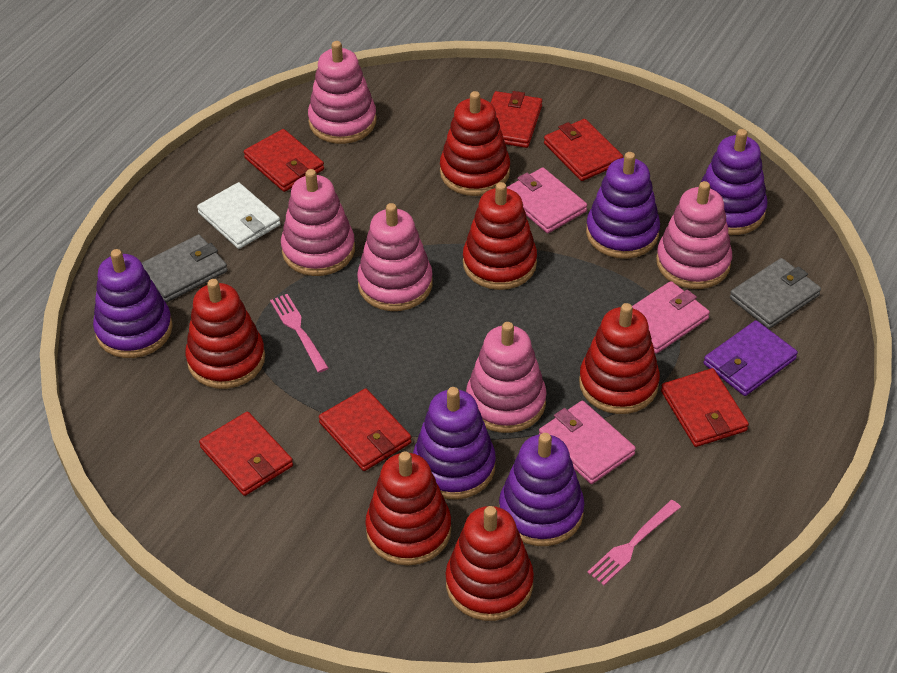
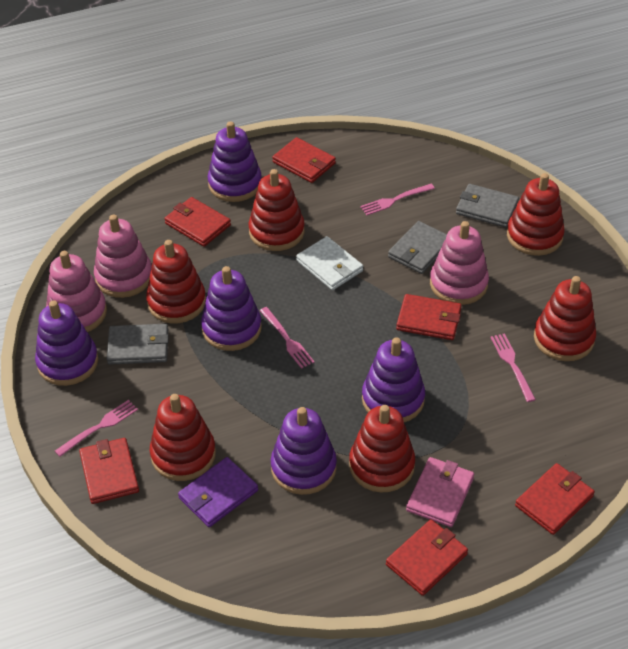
grey wallet: [142,235,228,303] [730,258,821,329] = 2 -> [107,324,169,365] [388,221,447,274] [456,184,519,228] = 3
pink fork: [270,294,329,373] [587,500,681,585] = 2 -> [55,400,138,457] [260,307,315,369] [360,184,435,215] [490,333,536,402] = 4
pink stacking toy: [281,169,355,276] [308,41,377,144] [357,203,433,311] [466,322,547,433] [656,181,732,289] = 5 -> [46,251,107,332] [94,215,152,298] [430,221,489,305] = 3
pink wallet: [507,167,587,233] [539,401,636,484] [632,281,710,354] = 3 -> [406,457,474,527] = 1

